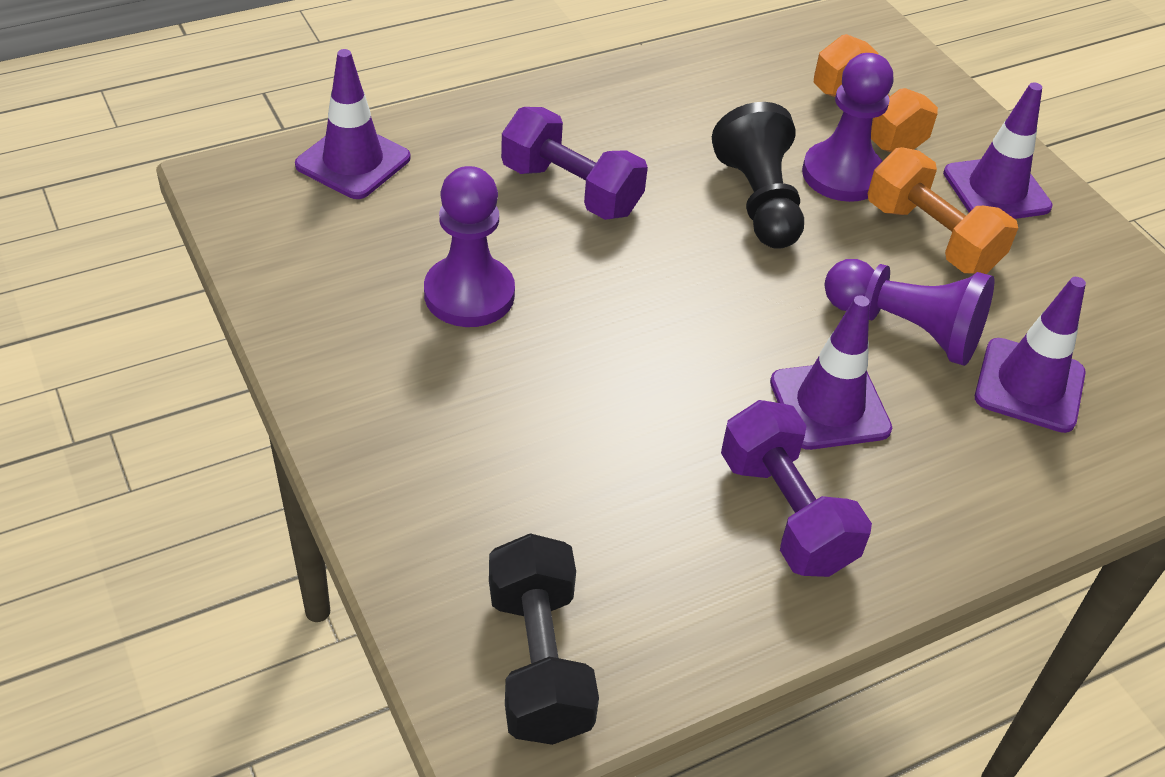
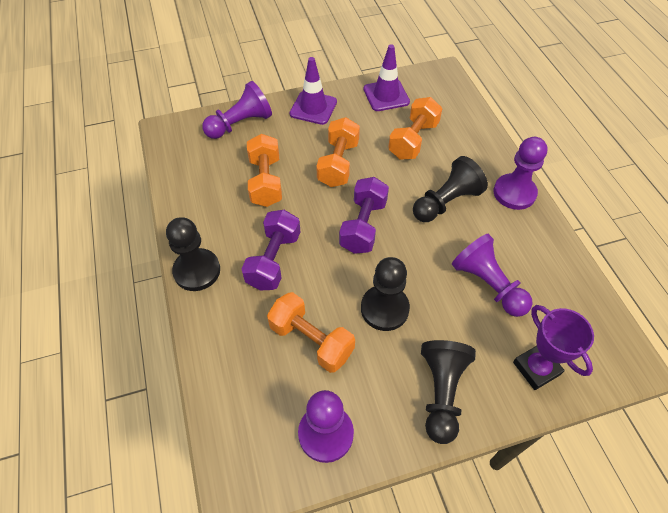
black dumbbell: [489,533,599,745] = 1 -> none = 0
black pawn: [712,102,804,249] = 1 -> [166,217,220,291] [361,257,410,331] [413,156,488,222] [421,340,476,444] = 4
orange dumbbell: [814,34,938,152] [868,147,1018,274] = 2 -> [247,134,282,207] [267,292,355,373] [316,117,360,187] [388,97,442,159] = 4
purple pawn: [424,166,515,327] [802,53,894,202] [825,259,994,366] = 3 -> [202,81,272,139] [298,390,354,463] [452,234,532,317] [493,137,548,210] = 4
purple traffic cone: [295,49,411,199] [770,295,892,450] [943,83,1053,219] [975,277,1086,433] = 4 -> [290,57,337,125] [363,44,410,111] = 2
purple trophy: none = 0 -> [513,305,594,390] = 1

